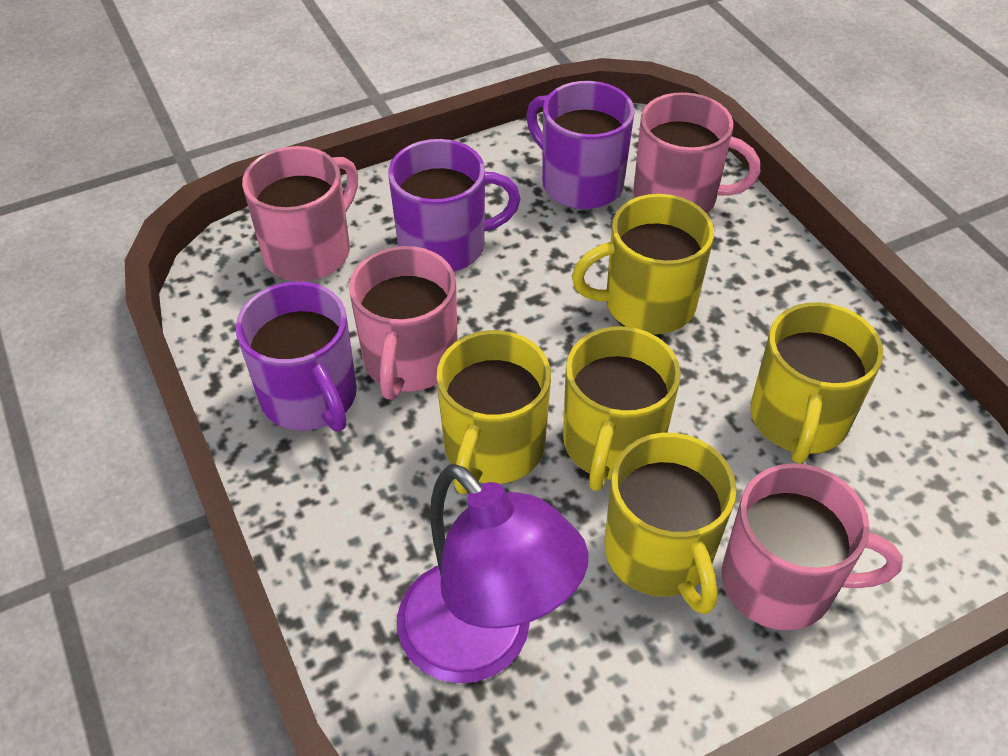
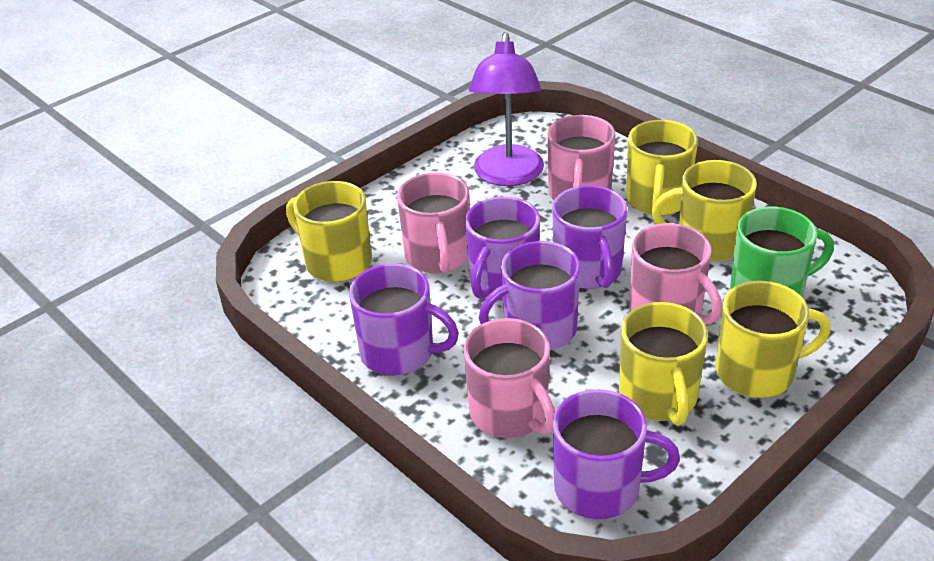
green mug: none = 0 -> [730,206,834,297] = 1
purple mug: [236,281,357,432] [388,139,521,271] [526,81,635,209] = 3 -> [349,263,459,375] [465,197,540,301] [479,241,580,350] [552,185,627,289] [553,389,680,519] = 5

